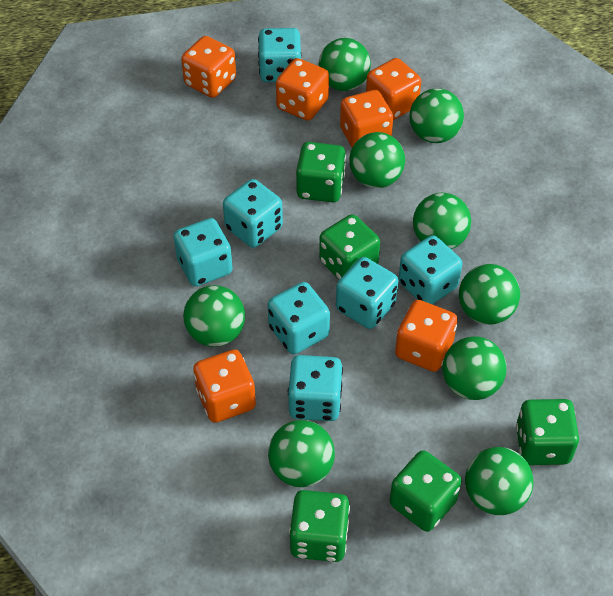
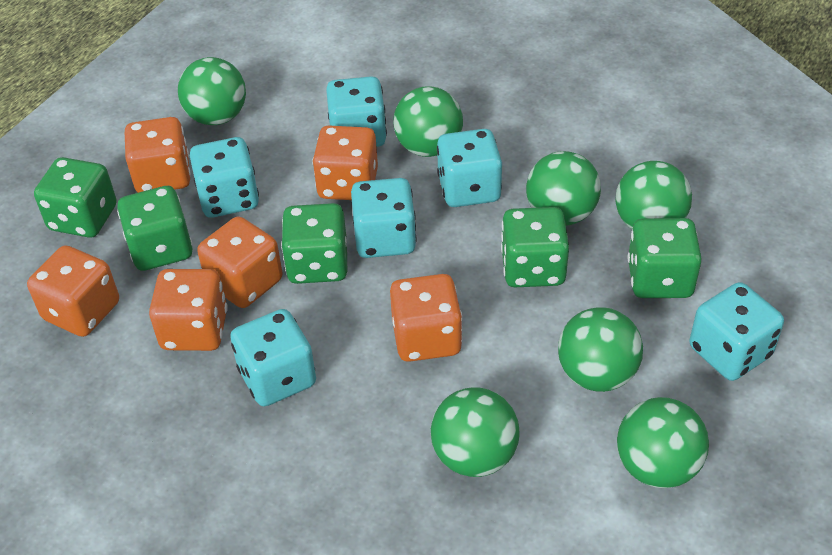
green ball: [183,285,245,347] [268,420,335,487] [319,38,371,91] [349,132,405,188] [409,88,464,143] [413,193,471,249] [442,336,506,400] [459,264,520,325] [465,447,534,515] = 9 -> [178,57,246,125] [393,86,463,157] [431,387,520,477] [526,151,601,226] [558,307,643,392] [616,161,692,229] [617,397,709,488] = 7
turquoise dice: [174,218,233,286] [223,179,283,248] [258,28,301,82] [268,282,330,354] [288,355,343,421] [336,257,398,329] [399,235,462,305] = 7 -> [190,137,259,218] [230,309,316,406] [326,76,387,147] [351,178,417,258] [437,129,502,207] [689,282,784,381] = 6

